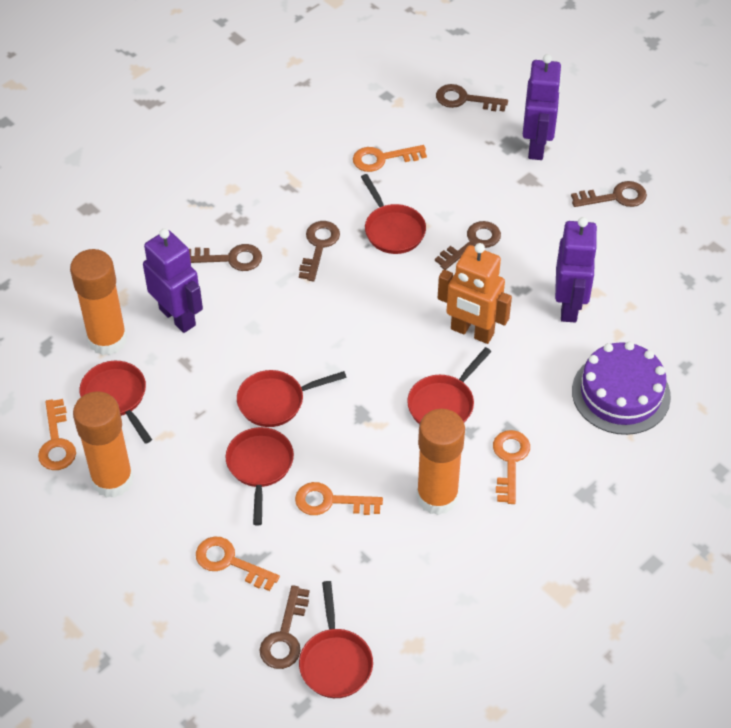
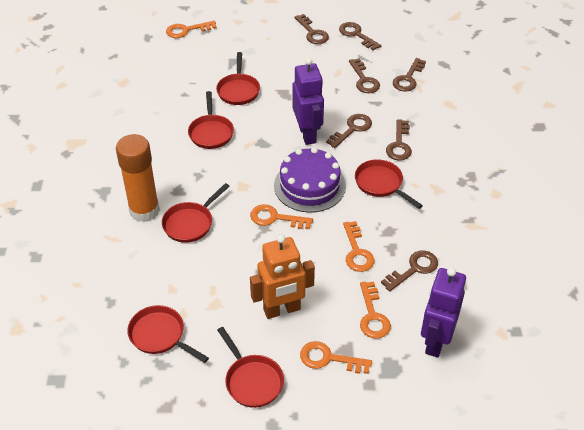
brown key: [189,244,262,271] [260,585,310,669] [299,221,340,281] [435,221,501,270] [436,84,508,112] [571,181,647,207] = 6 -> [294,14,329,44] [326,114,372,148] [339,22,381,51] [349,58,380,93] [381,250,438,292] [386,119,412,161] [393,58,426,92] = 7
orange glue stick: [70,249,127,356] [73,391,133,498] [416,409,465,515] = 3 -> [116,134,160,222] = 1
purple robot: [143,229,203,333] [523,54,562,160] [555,217,598,322] = 3 -> [292,58,324,145] [421,267,466,358] = 2

